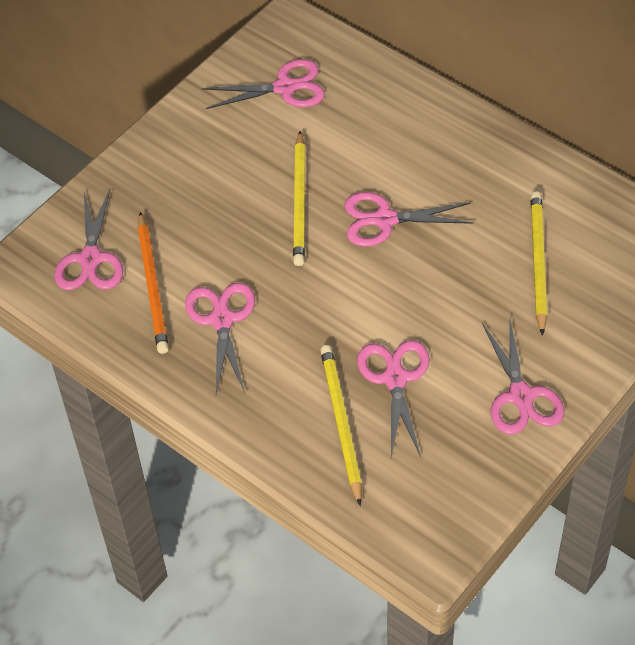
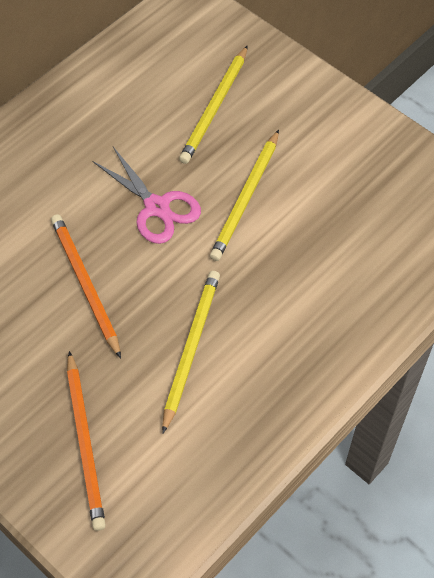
orange pencil: [138,212,169,354] = 1 -> [51,214,121,358] [67,351,106,531] = 2
pink scissors: [54,189,123,290] [185,283,255,394] [202,59,325,109] [345,192,474,247] [357,340,430,457] [482,316,564,435] = 6 -> [92,147,201,244] = 1

